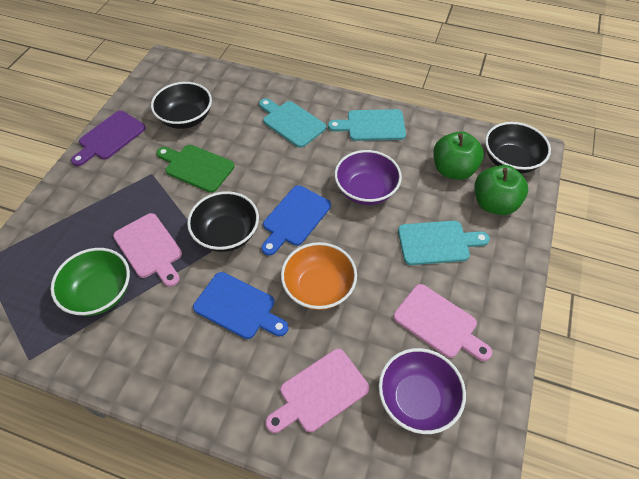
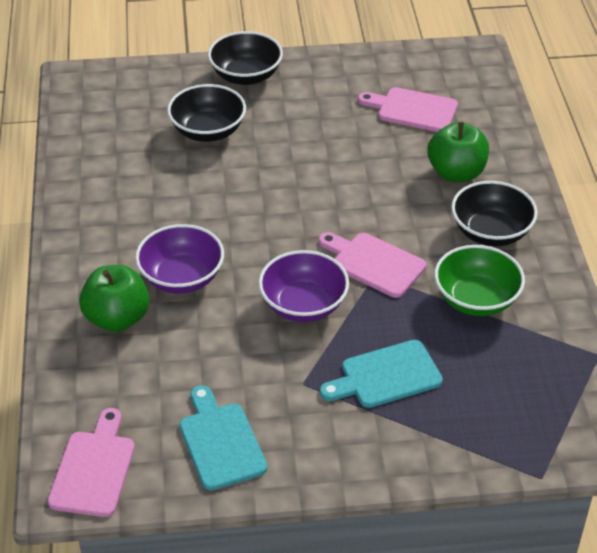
blue cutting board: [193,272,288,339] [261,185,331,256] = 2 -> none = 0
green cutting board: [156,145,234,193] = 1 -> none = 0
orange bowl: [281,242,357,310] = 1 -> none = 0
purple cutting board: [71,111,146,166] = 1 -> none = 0
turquoise cutting board: [259,98,326,148] [328,109,406,141] [398,221,490,265] = 3 -> [180,385,267,490] [320,340,443,408] = 2

